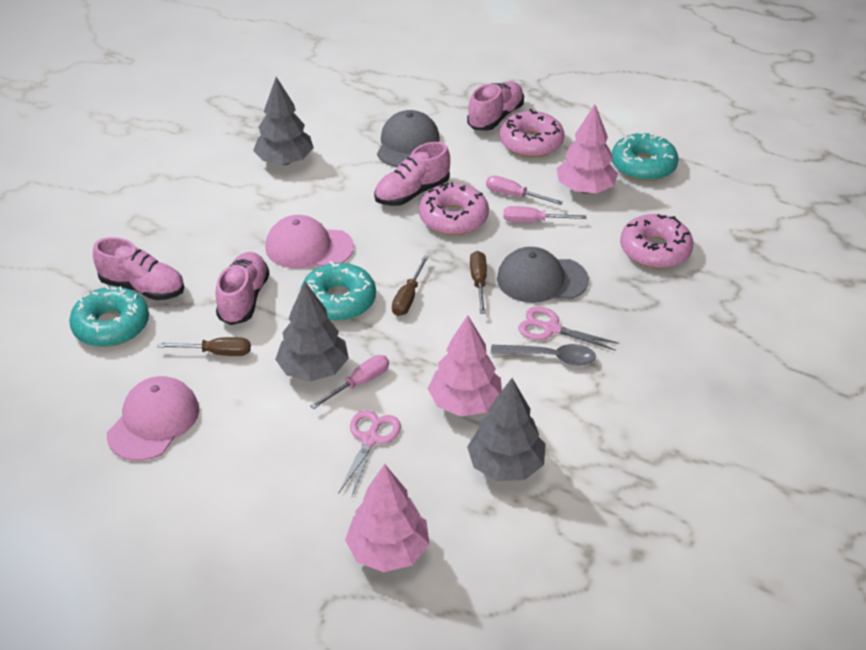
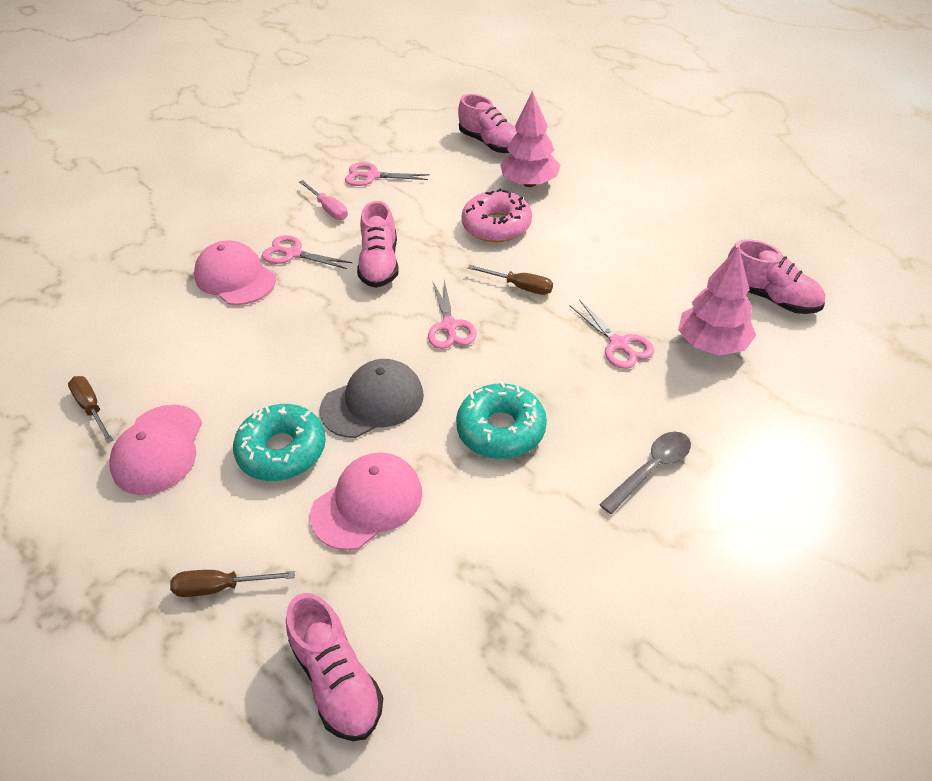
grey cap: [377,110,440,167] [497,247,589,303] = 2 -> [320,359,424,438] = 1
grey tree: [253,77,314,165] [275,282,349,381] [467,378,546,481] = 3 -> none = 0
pink cap: [107,376,199,461] [265,215,354,268] = 2 -> [109,405,202,495] [194,240,276,305] [310,453,422,550] = 3
pink donut: [419,182,489,235] [499,109,564,158] [620,214,693,268] = 3 -> [462,189,532,242] = 1
pink scissors: [338,410,401,496] [518,307,619,351] = 2 -> [262,235,352,269] [345,162,430,186] [428,280,477,349] [570,300,654,369] = 4
pink screwdriver: [310,355,389,409] [486,176,563,205] [503,206,586,222] = 3 -> [299,180,348,220] = 1
pink tree: [345,464,430,572] [428,315,502,416] [556,104,618,193] = 3 -> [500,91,560,187] [678,246,756,355] = 2
turquoise donut: [69,285,149,347] [301,261,376,321] [612,132,678,181] = 3 -> [233,404,326,481] [456,382,547,459] = 2

